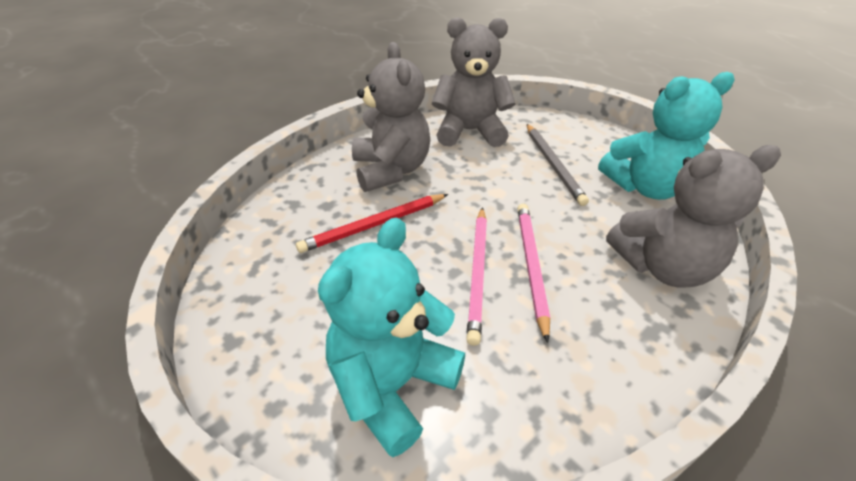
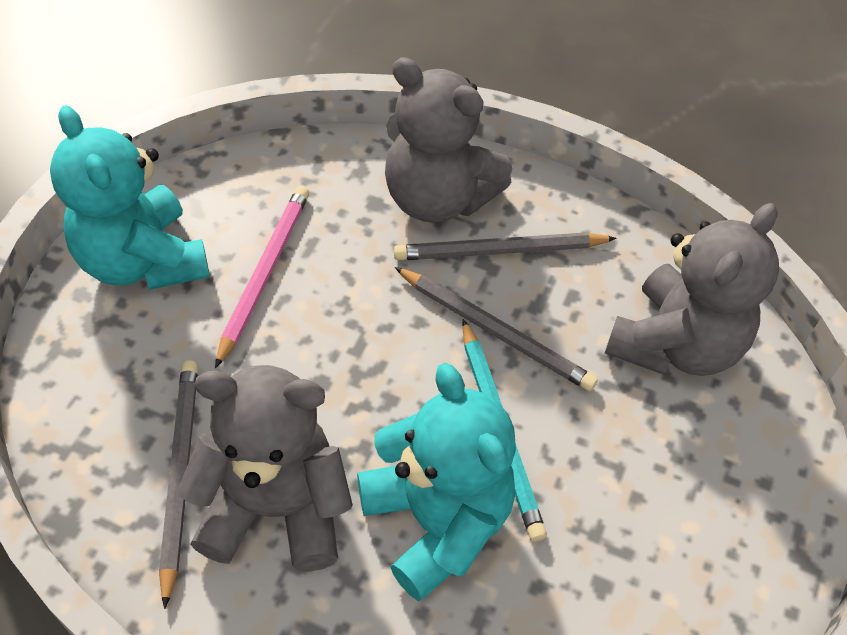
grey pencil: [527,124,589,206] = 1 -> [159,360,198,609] [394,232,617,261] [395,267,598,391] = 3
pink pencil: [466,207,487,346] [517,204,550,343] = 2 -> [215,186,309,368] = 1
red pencil: [296,194,448,253] = 1 -> none = 0
turquoise pencil: none = 0 -> [462,319,547,542] = 1

